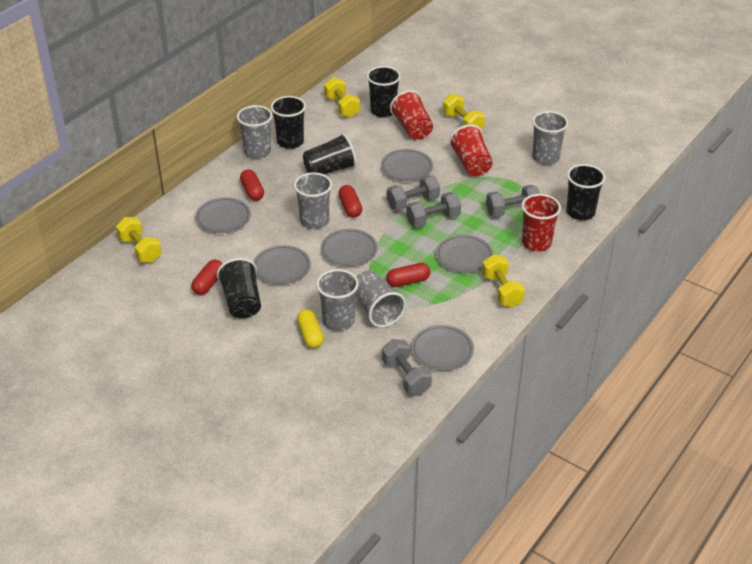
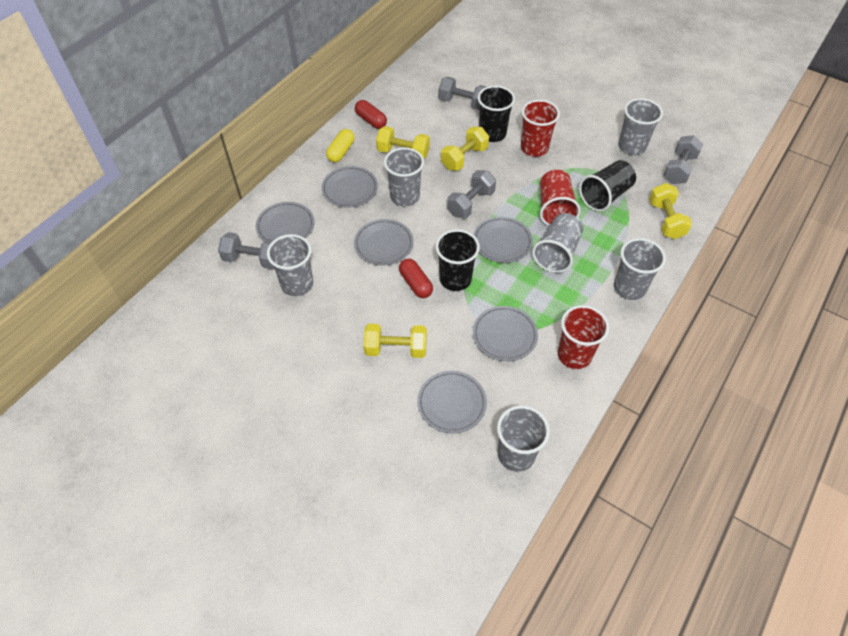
black cup: [217,258,261,318] [271,96,306,149] [303,134,356,175] [367,66,401,117] [566,164,605,220] = 5 -> [436,229,480,291] [478,86,515,142] [579,160,636,212] = 3
grey cup: [237,105,272,159] [294,172,332,229] [316,269,359,331] [355,270,406,327] [532,111,569,165] = 5 -> [267,234,313,296] [384,147,424,206] [497,405,550,472] [532,213,583,273] [614,238,666,300] [618,98,663,155] = 6
red capsule: [191,260,223,295] [240,169,264,201] [338,185,362,218] [386,263,430,287] = 4 -> [355,100,387,129] [399,259,433,298] = 2

